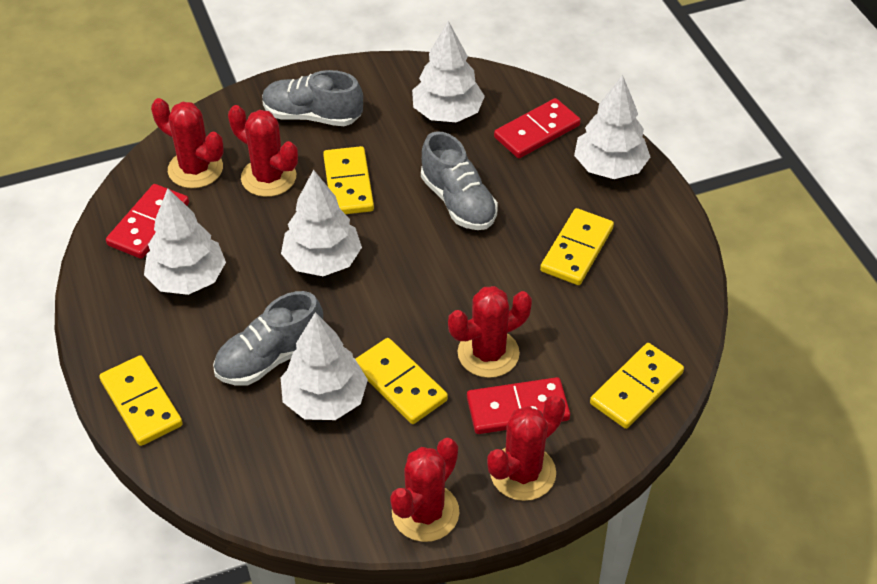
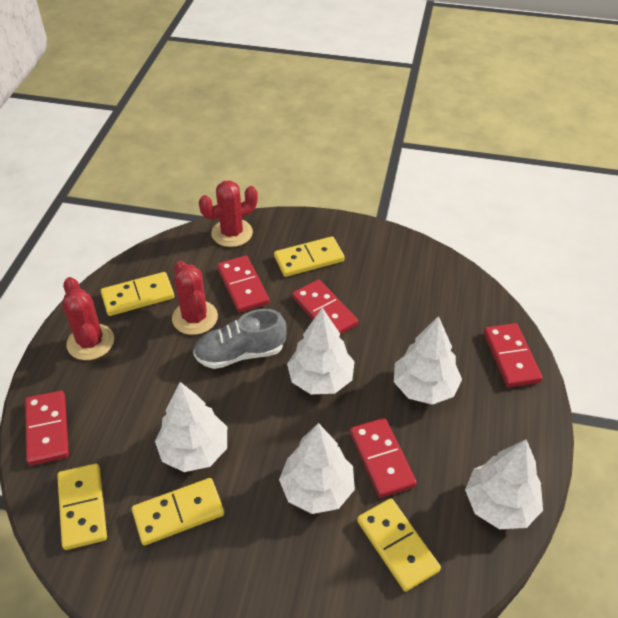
grey shoe: [213,291,323,386] [262,70,363,126] [421,131,498,230] = 3 -> [193,309,287,369] = 1
red cactus: [151,98,224,188] [228,105,298,197] [390,438,459,542] [448,286,532,378] [487,395,565,501] = 5 -> [63,277,114,360] [172,261,218,335] [199,180,258,247] = 3
red domino: [106,184,189,259] [467,377,570,434] [494,98,581,158] = 3 -> [25,391,69,466] [217,256,270,313] [292,279,358,334] [350,418,417,498] [484,323,543,387] = 5

